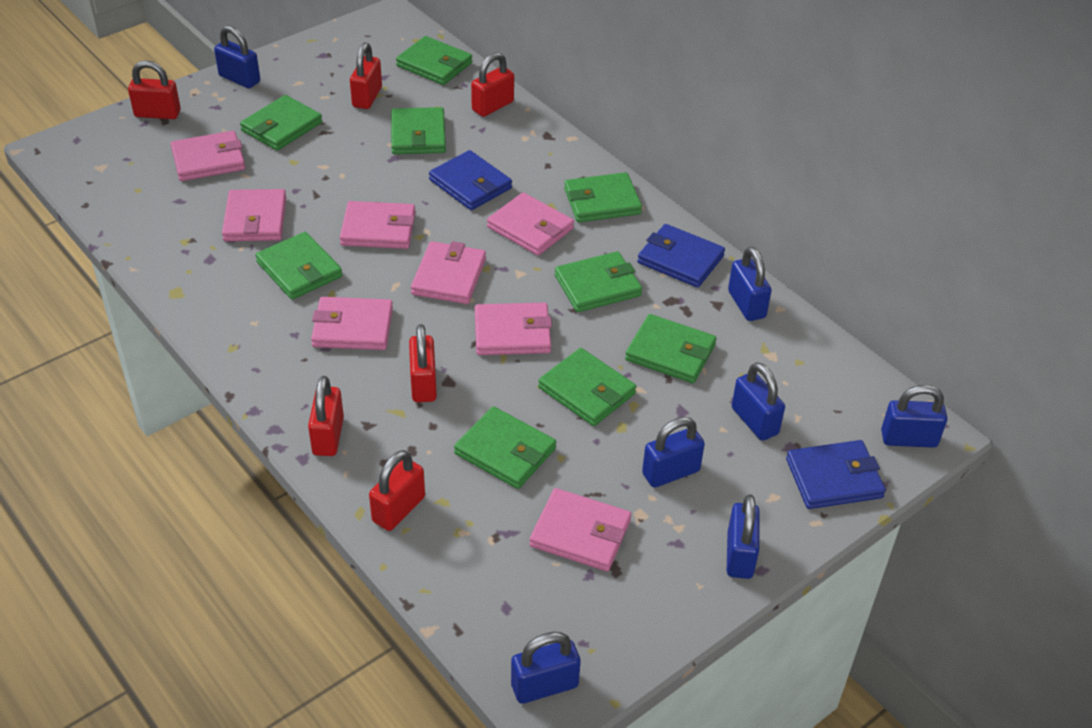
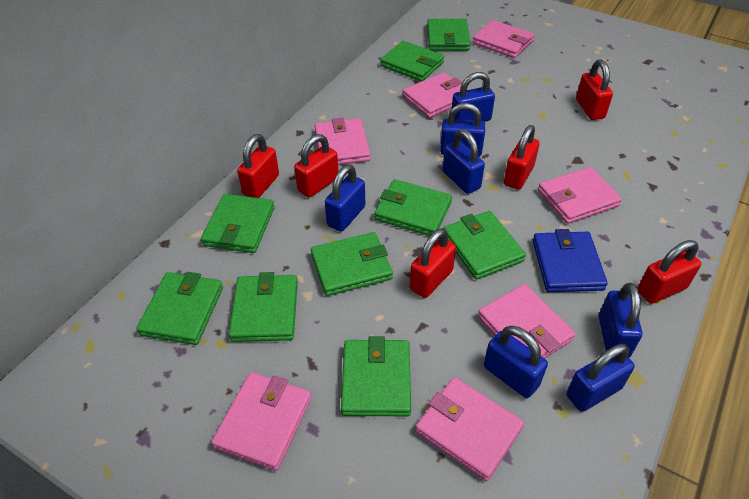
blue wallet: [429,150,512,210] [637,224,725,288] [786,440,886,509] = 3 -> [533,229,608,292] = 1
pink wallet: [171,131,245,181] [222,189,286,241] [311,297,393,350] [340,201,415,249] [411,241,486,304] [475,303,552,355] [487,192,574,256] [529,488,631,571] = 8 -> [211,372,312,471] [315,118,370,165] [403,72,468,118] [415,377,524,481] [472,20,534,58] [478,284,576,358] [538,167,622,224] = 7

